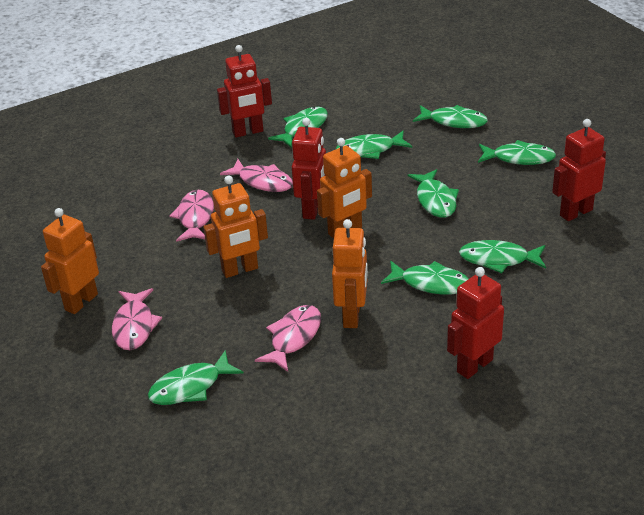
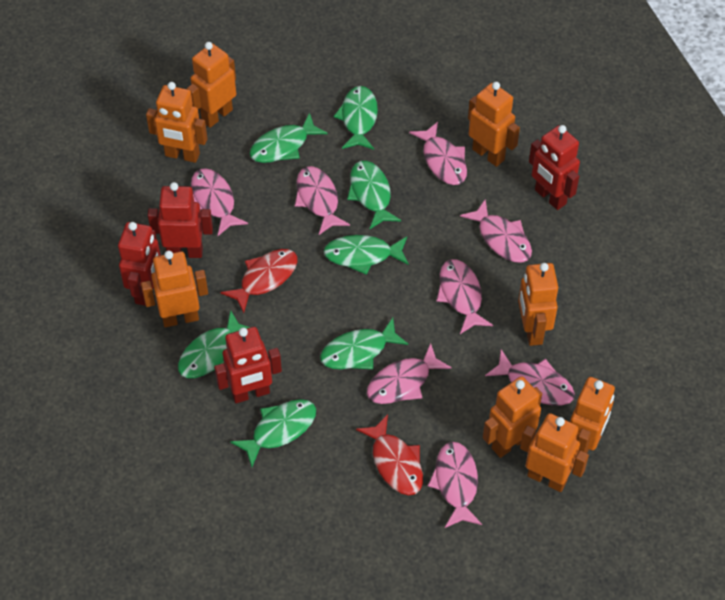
green fish: [148,350,244,405] [268,107,328,148] [336,131,412,159] [381,261,468,295] [408,169,459,218] [413,105,488,128] [459,240,546,273] [478,140,556,165] = 8 -> [178,311,250,378] [230,399,316,467] [249,113,328,163] [320,318,408,369] [323,235,409,275] [334,86,378,150] [347,161,401,229] = 7
orange robot: [41,208,99,314] [203,176,268,278] [317,138,372,239] [332,219,368,328] = 4 -> [141,250,208,327] [146,82,207,163] [187,42,236,128] [468,82,520,167] [483,376,542,458] [518,263,558,346] [520,413,589,492] [570,377,615,453] = 8
pink fish: [112,288,162,350] [169,190,214,242] [220,159,293,192] [255,305,321,372] = 4 -> [191,168,248,236] [295,166,350,235] [367,343,452,404] [409,122,467,185] [428,442,482,528] [436,259,493,334] [460,199,532,263] [485,349,575,406] = 8
red fish: none = 0 -> [220,249,298,313] [356,414,423,495] = 2

